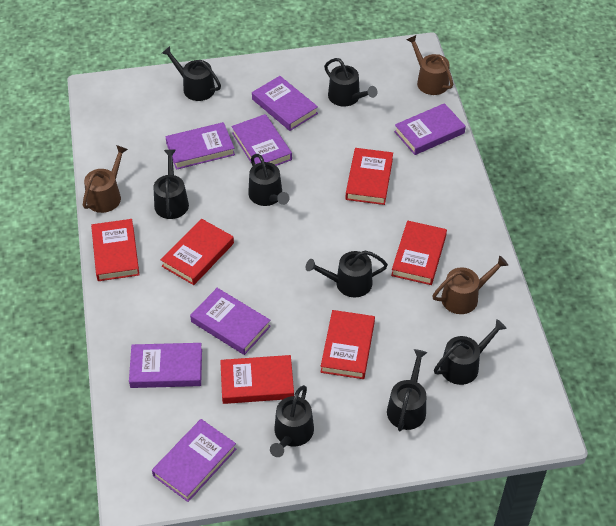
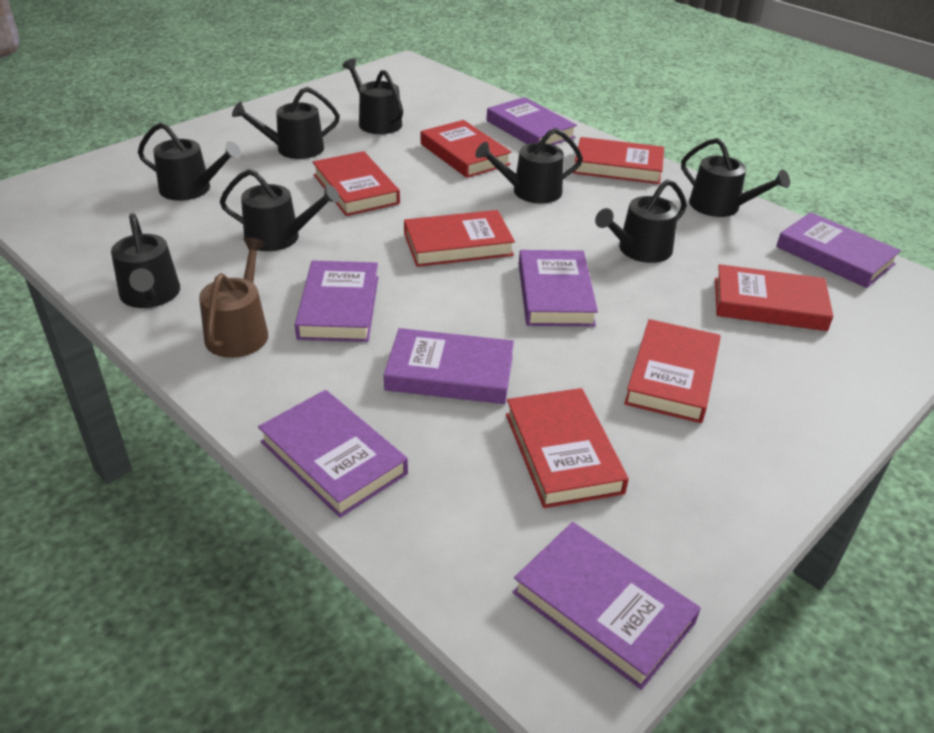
brown watering can: [83,145,128,213] [407,35,453,95] [432,256,508,314] = 3 -> [199,237,268,358] = 1
red book: [91,219,139,281] [161,219,234,285] [220,355,294,404] [321,310,375,379] [346,148,393,205] [391,221,447,285] = 6 -> [312,151,400,216] [404,210,515,267] [421,120,512,178] [506,388,629,508] [573,137,664,184] [624,319,721,423] [715,264,833,331] = 7

